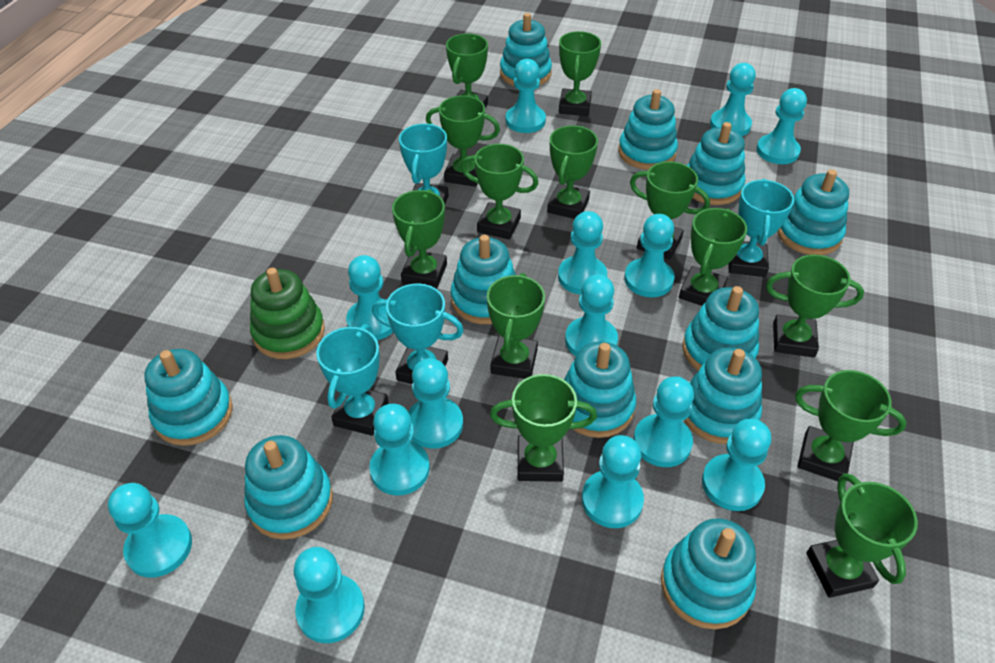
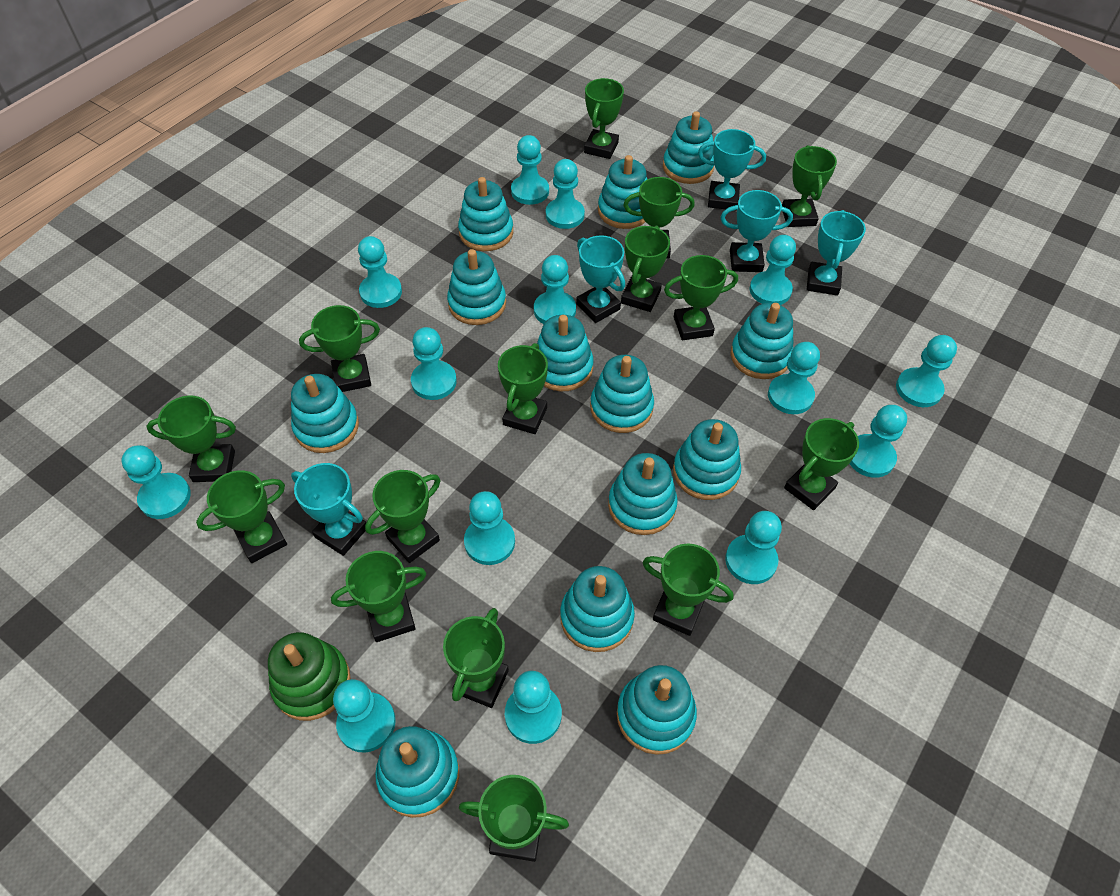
green trophy: [392,189,447,289] [426,95,500,187] [446,33,488,108] [461,144,538,240] [487,273,545,379] [490,374,597,482] [547,125,598,219] [559,31,601,116] [630,161,710,260] [679,208,747,306] [766,254,864,357] [795,370,907,481] [806,473,918,598] = 13 -> [146,395,236,482] [196,470,287,563] [299,305,380,392] [331,551,426,642] [365,470,440,563] [443,608,509,708] [459,775,569,862] [498,343,548,434] [584,78,624,159] [621,226,670,312] [623,177,695,258] [642,544,733,636] [664,255,738,340] [782,145,837,227] [784,418,859,510] = 15
turquoise stacking toy: [145,349,233,446] [244,435,333,540] [450,235,516,324] [500,13,552,86] [564,341,636,438] [618,89,678,170] [661,518,756,629] [682,286,759,371] [684,347,762,444] [687,122,745,205] [777,169,849,255] = 11 -> [291,374,359,453] [375,726,459,818] [447,249,506,325] [458,177,513,251] [537,315,594,391] [560,566,635,652] [590,355,654,433] [598,155,647,229] [608,453,678,535] [617,665,697,755] [663,111,714,184] [673,419,741,500] [731,303,794,379] = 13
turquoise trophy: [316,324,389,436] [372,283,464,384] [399,124,449,204] [729,179,794,277] = 4 -> [291,463,366,556] [576,235,625,323] [698,129,766,211] [720,190,793,272] [807,210,866,296] = 5

